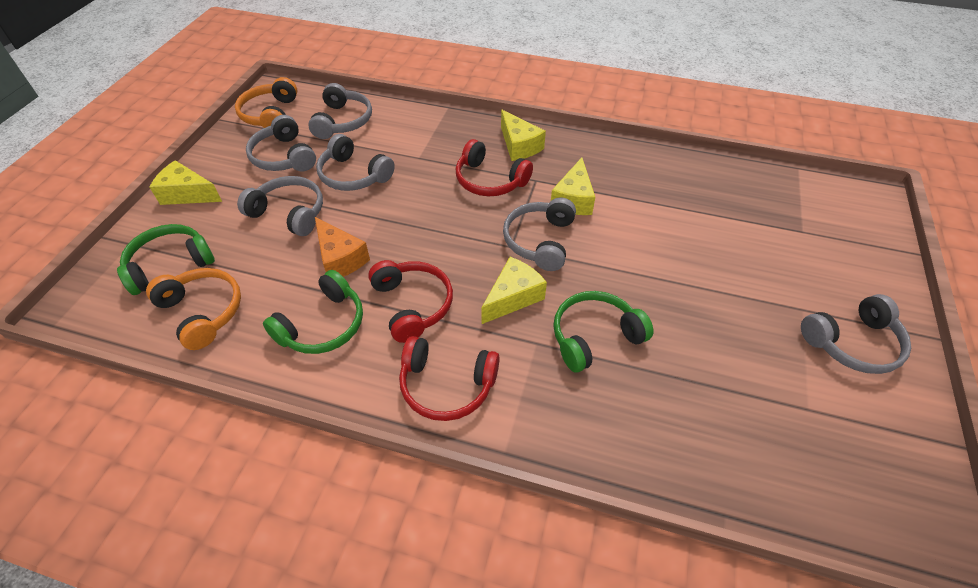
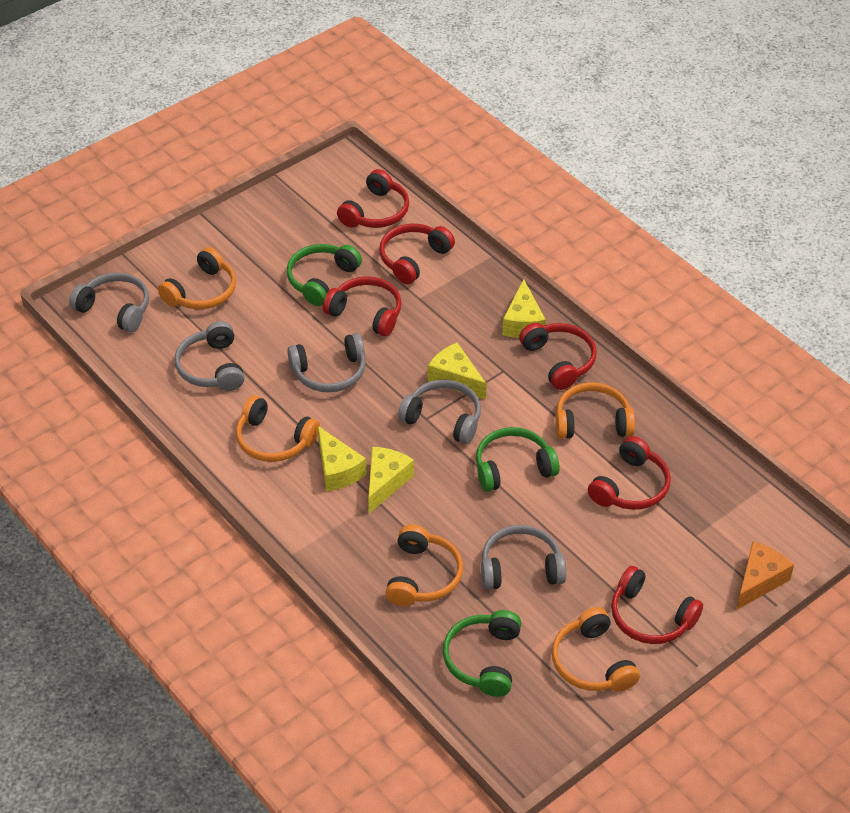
grey headphones: [237,176,323,236] [246,115,316,171] [308,83,372,139] [316,134,395,191] [503,197,576,271] [801,294,911,374] = 6 -> [69,272,149,332] [175,321,244,391] [287,333,366,392] [398,380,481,444] [481,525,566,590] = 5
orange headphones: [146,268,241,350] [235,77,297,128] = 2 -> [158,247,236,309] [236,395,320,462] [386,525,463,606] [552,607,640,692] [555,382,635,439] = 5
red headphones: [368,260,453,343] [399,336,500,421] [456,139,533,196] = 3 -> [323,276,402,337] [337,169,409,228] [379,224,455,284] [519,323,597,390] [588,436,671,510] [611,566,703,644] = 6

